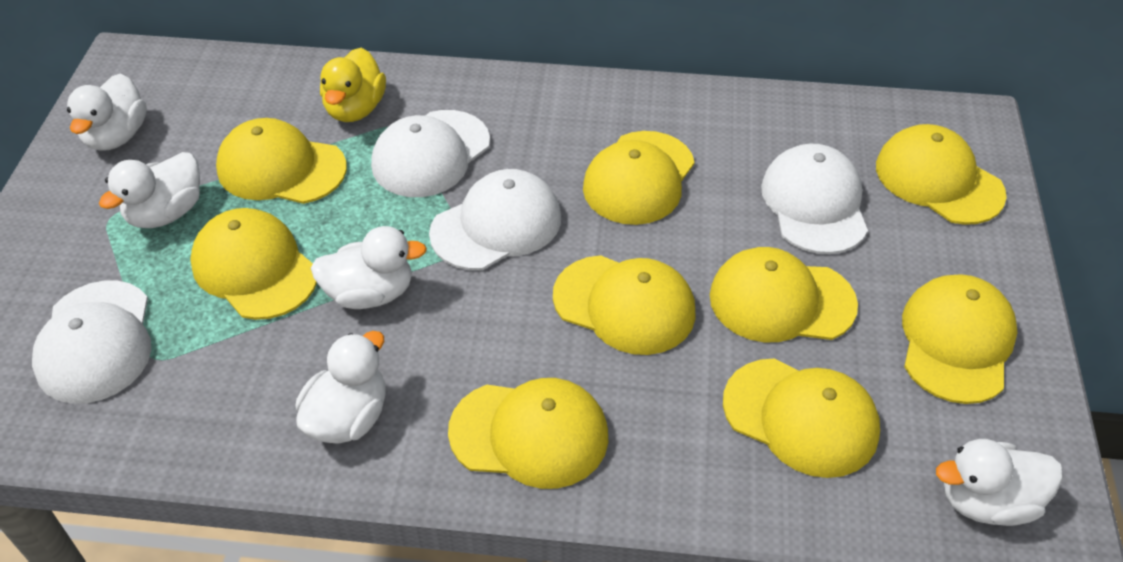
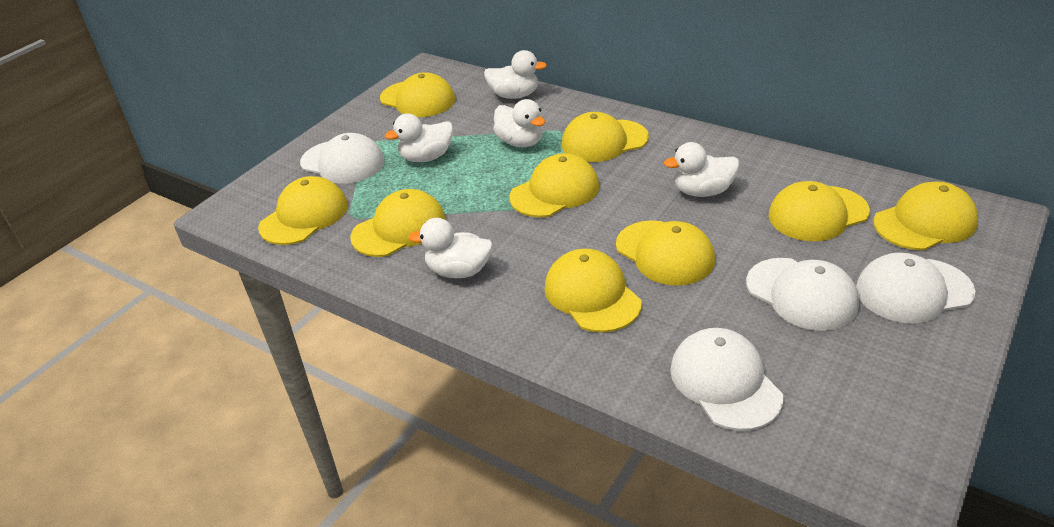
yellow duck: [320,48,386,122] = 1 -> none = 0

